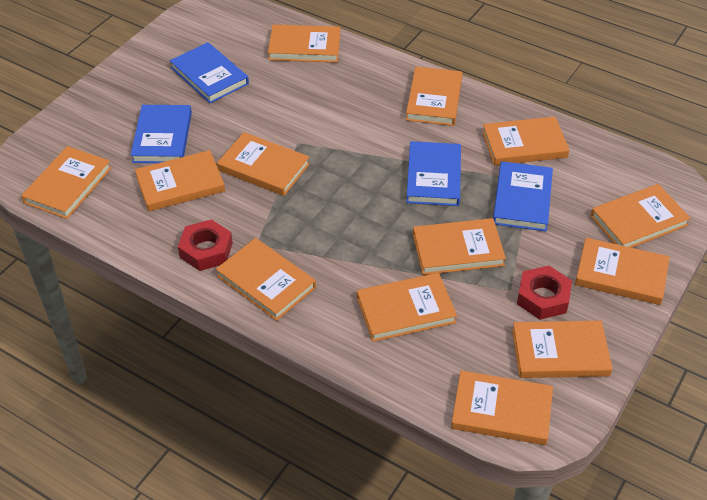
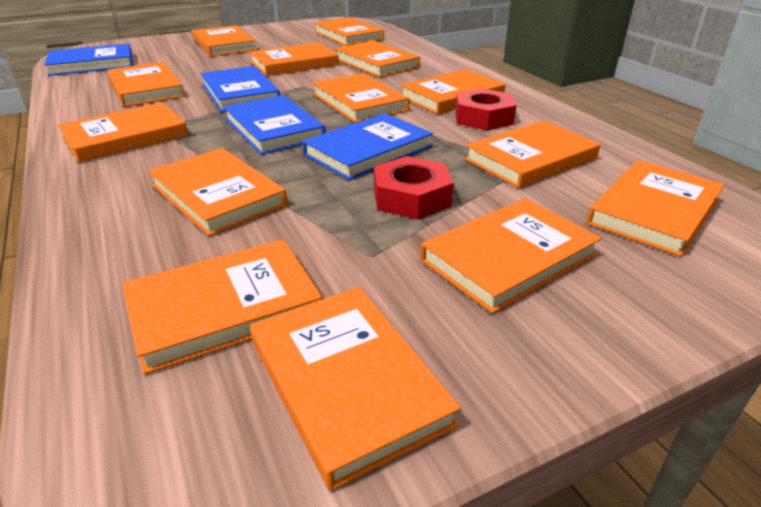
orange book: [21,146,112,219] [135,150,225,211] [216,238,316,321] [217,132,310,196] [268,25,340,63] [357,273,457,342] [406,67,462,126] [413,218,506,275] [451,370,553,445] [482,117,569,166] [512,321,613,378] [575,238,670,305] [590,184,691,248] = 13 -> [58,102,188,162] [107,62,185,107] [122,239,322,374] [148,148,287,236] [193,25,257,56] [249,42,339,76] [250,287,461,491] [313,73,409,123] [314,18,384,46] [335,41,420,77] [400,69,505,114] [421,198,602,314] [465,120,600,188] [586,160,725,257] = 14

